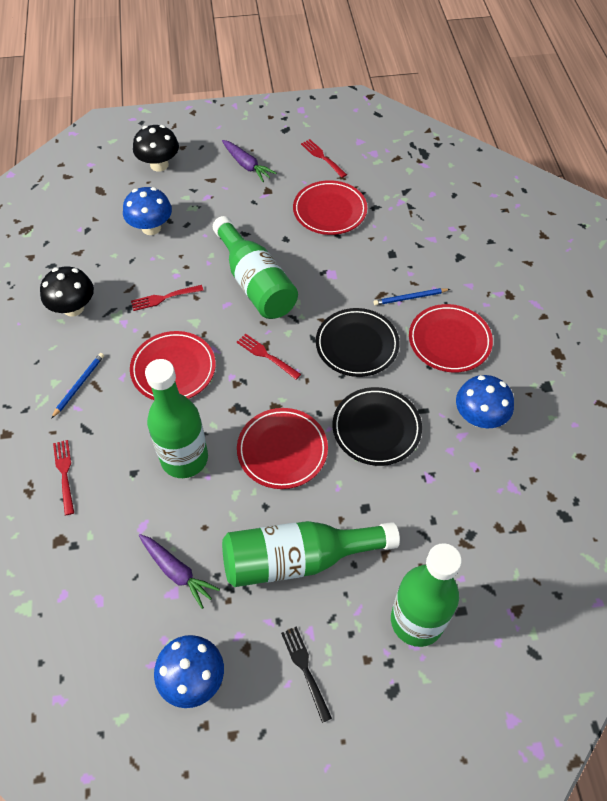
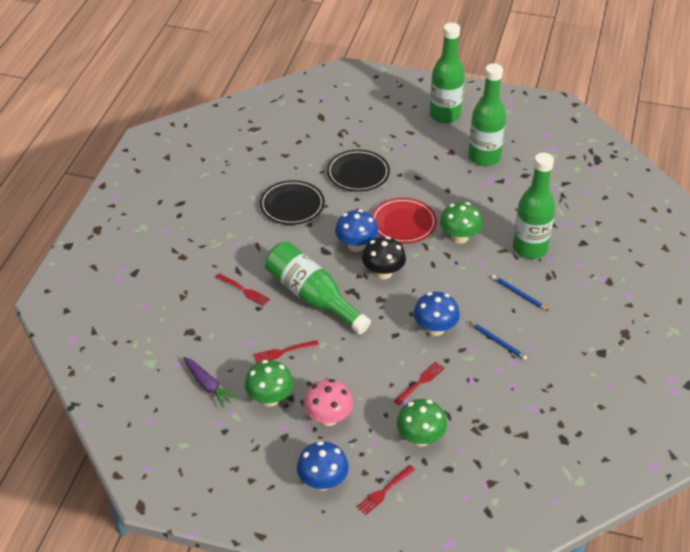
black fork: [281,626,332,723] = 1 -> none = 0
black mushroom: [40,266,94,317] [133,125,179,172] = 2 -> [362,236,406,279] = 1
green mushroom: none = 0 -> [245,360,294,407] [397,399,447,446] [440,202,483,244] = 3
pink mushroom: none = 0 -> [304,379,353,426] = 1
purple carrot: [139,534,220,609] [222,140,276,182] = 2 -> [183,357,238,408] = 1
red plate: [130,331,216,400] [237,408,328,489] [293,180,367,235] [409,304,493,372] = 4 -> [372,198,437,244] = 1

